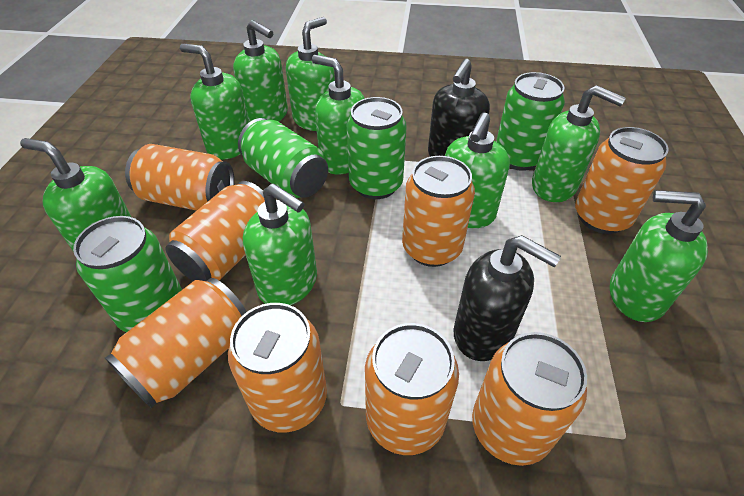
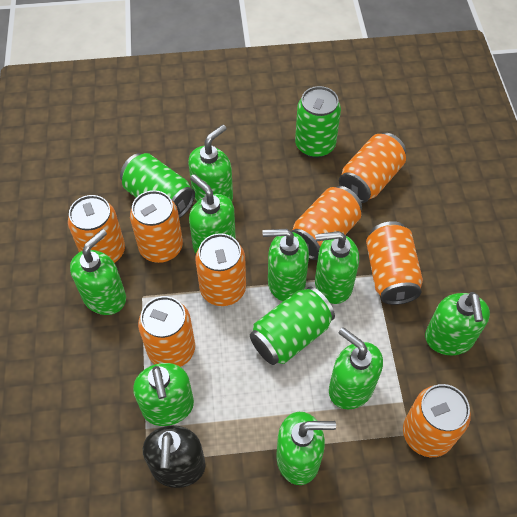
black soap dispenser: [428,59,490,157] [454,235,561,361] = 2 -> [143,425,206,488] = 1
green can: [73,216,182,332] [238,118,328,198] [347,97,407,199] [496,72,565,171] = 4 -> [120,153,195,218] [250,287,335,365] [295,86,341,158] = 3

